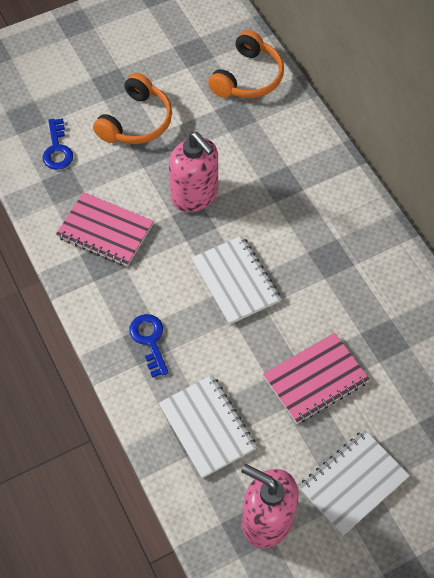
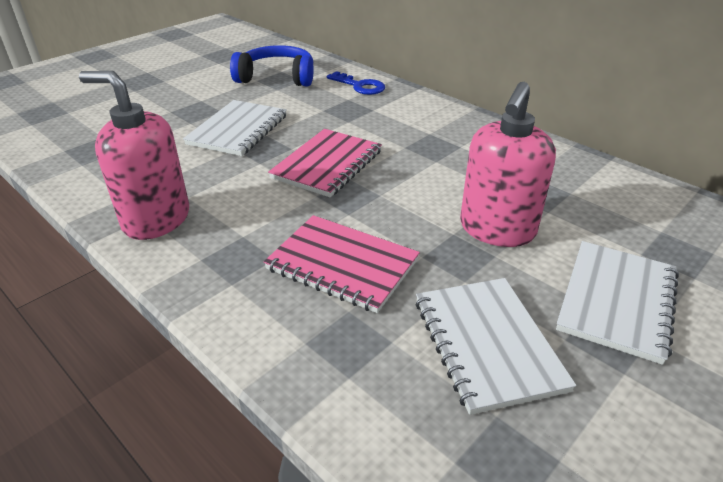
blue headphones: none = 0 -> [230,45,314,86] = 1
blue key: [42,118,73,170] [129,314,169,378] = 2 -> [327,71,385,95] = 1
orange headphones: [93,73,172,144] [208,30,284,98] = 2 -> none = 0

